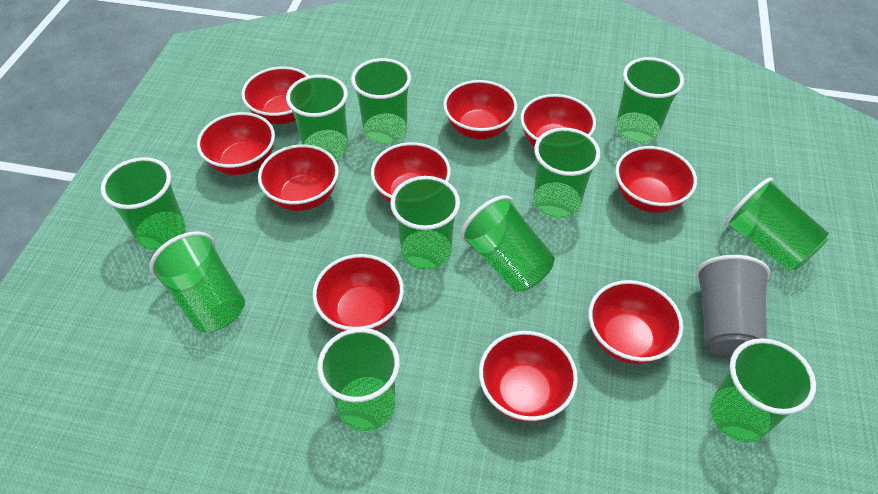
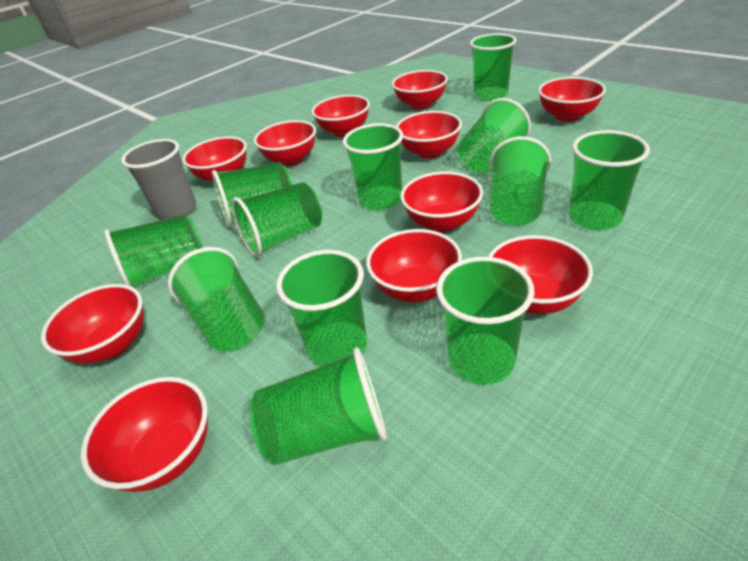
green cup: [101,157,186,250] [149,232,245,332] [286,75,348,159] [317,328,400,431] [351,58,411,144] [390,176,460,270] [460,195,555,292] [533,127,600,218] [616,57,684,143] [710,338,816,442] [724,178,829,271] = 11 -> [104,214,203,288] [168,247,265,351] [212,162,292,227] [231,182,322,257] [249,347,387,465] [276,250,367,367] [343,123,403,211] [436,257,535,385] [458,98,531,174] [470,33,516,101] [489,136,552,226] [569,130,650,230] = 12
red bowl: [197,112,275,175] [241,66,309,124] [258,144,339,211] [313,254,404,332] [371,142,451,203] [443,80,517,139] [479,331,578,422] [520,94,596,146] [588,280,683,364] [615,146,697,213] = 10 -> [41,284,144,364] [81,377,208,492] [182,136,247,183] [254,120,316,166] [312,95,370,137] [366,229,462,302] [392,70,448,110] [396,111,462,159] [400,171,483,232] [488,235,593,314] [538,77,606,122] = 11

